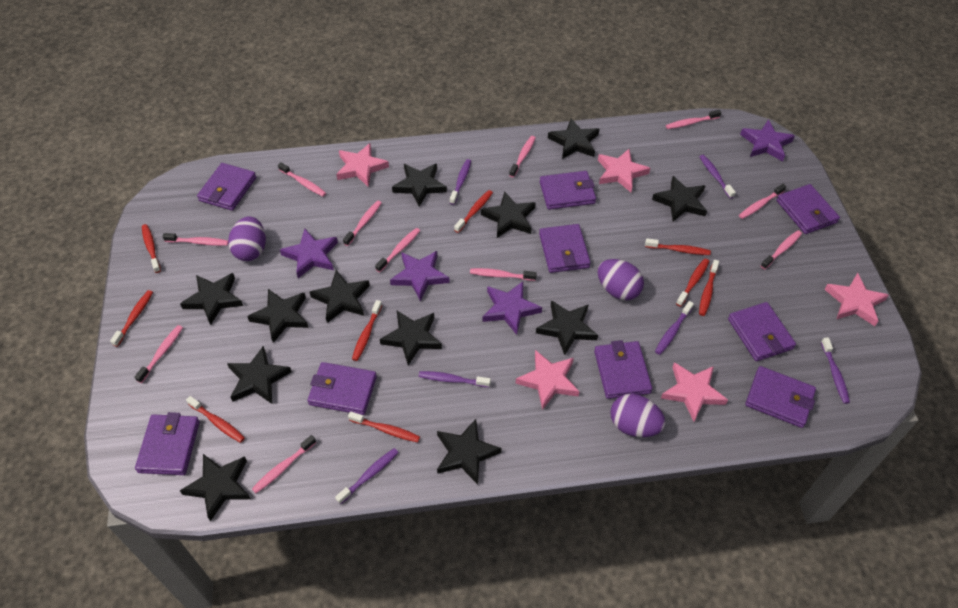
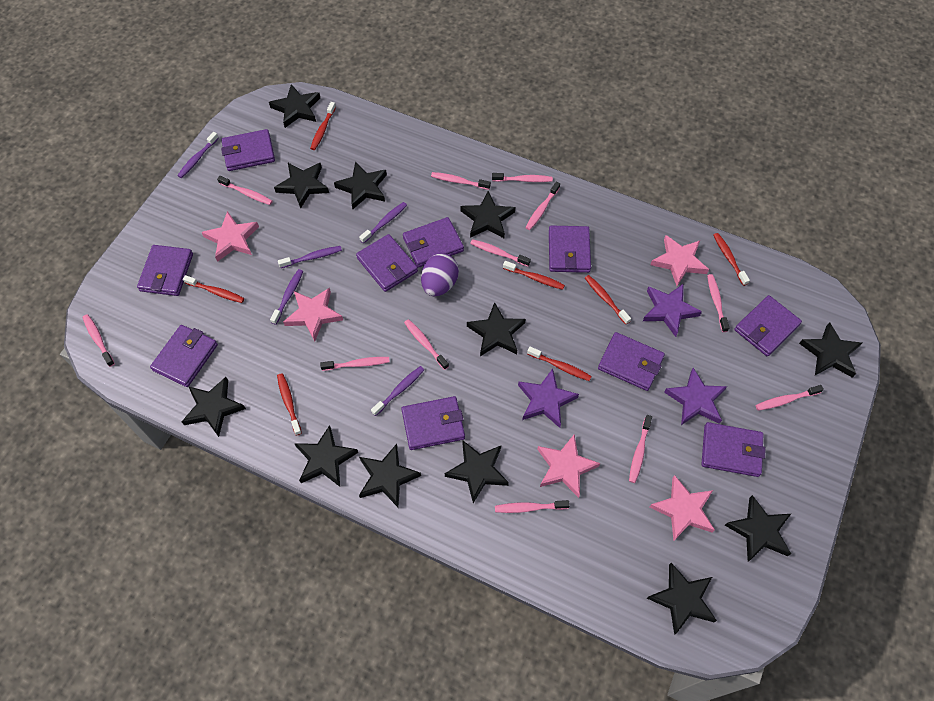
pink toothbrush: [134,325,183,383] [162,233,228,246] [252,435,316,493] [278,162,326,197] [343,200,382,246] [375,228,420,272] [470,268,537,281] [509,136,536,177] [666,110,721,129] [739,184,786,219] [761,230,802,269] = 11 -> [83,314,115,367] [217,176,273,205] [320,357,390,371] [404,319,449,370] [431,172,491,190] [470,239,531,267] [492,173,553,182] [495,500,570,513] [525,182,560,230] [629,415,652,483] [707,274,730,332] [756,385,824,411] = 12
purple egg: [228,216,266,261] [598,259,644,300] [610,394,665,437] = 3 -> [421,254,459,296] = 1
purple star: [280,229,338,278] [390,251,450,301] [483,281,542,335] [740,119,795,161] = 4 -> [518,369,579,428] [643,283,702,337] [664,368,727,425] = 3
purple toothbrush: [335,448,399,504] [419,371,491,387] [450,159,471,205] [655,301,694,355] [699,155,736,199] [821,337,850,404] = 6 -> [177,132,219,178] [270,269,303,325] [278,246,342,268] [359,202,407,244] [371,366,424,416] = 5
purple wallet: [135,412,200,475] [197,163,256,211] [307,362,377,415] [539,224,591,273] [540,171,596,210] [594,340,652,399] [728,302,796,361] [745,366,816,428] [776,184,840,234] = 9 -> [137,245,193,296] [150,325,218,387] [221,129,275,171] [356,234,418,292] [401,396,465,450] [403,217,464,268] [549,226,591,273] [598,332,665,391] [702,422,766,477] [734,295,802,356] = 10
red toothbrush: [110,290,153,347] [142,224,161,273] [186,396,245,443] [348,411,420,442] [352,300,382,361] [454,190,493,233] [645,238,711,255] [676,259,709,307] [699,260,719,316] = 9 -> [183,275,244,303] [277,373,302,436] [310,102,336,150] [503,261,565,290] [527,347,592,381] [585,275,631,324] [714,233,750,286] = 7

